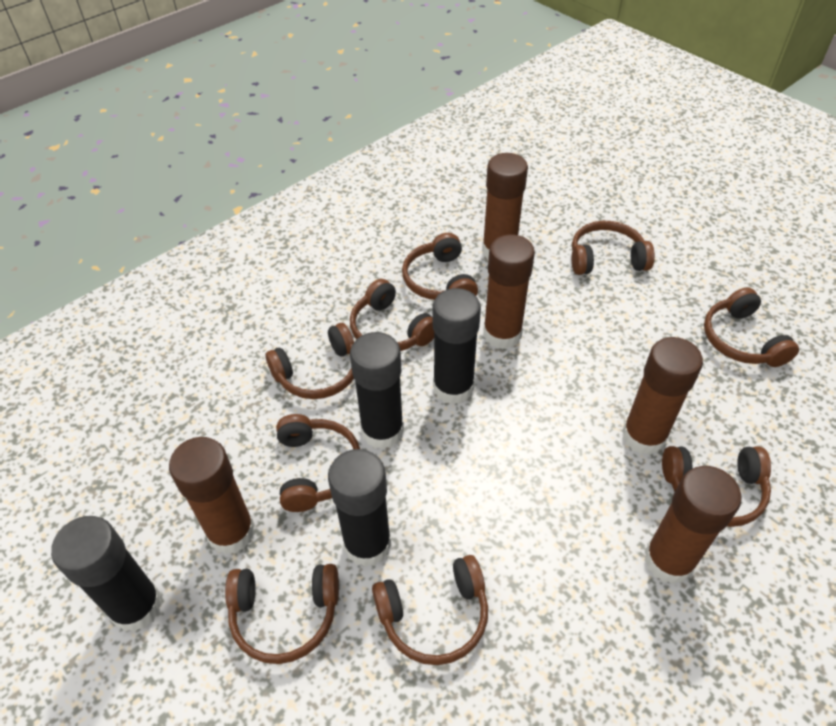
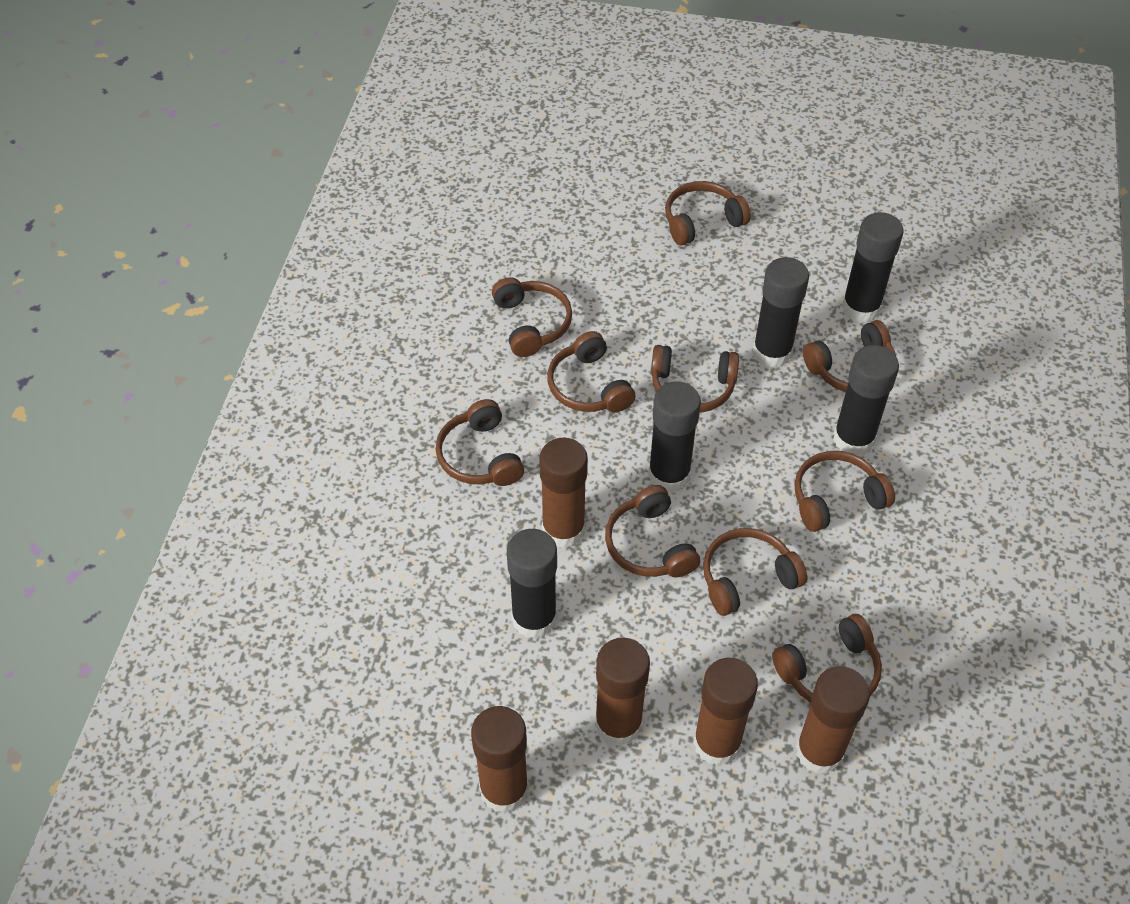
black glue stick: [51,516,162,632] [328,449,391,567] [350,332,404,449] [433,288,481,405] = 4 -> [507,529,557,639] [648,382,701,493] [753,257,809,368] [833,345,899,456] [842,212,904,323] = 5
brown headphones: [225,564,339,664] [265,323,354,399] [276,414,360,512] [350,279,434,351] [372,555,488,665] [402,233,478,300] [572,221,655,275] [662,446,771,527] [704,287,799,367] = 9 -> [435,399,524,486] [492,277,572,357] [547,331,636,412] [605,485,700,577] [651,345,739,413] [665,181,751,246] [703,528,807,616] [772,614,882,703] [794,451,895,532] [803,320,896,392] = 10

